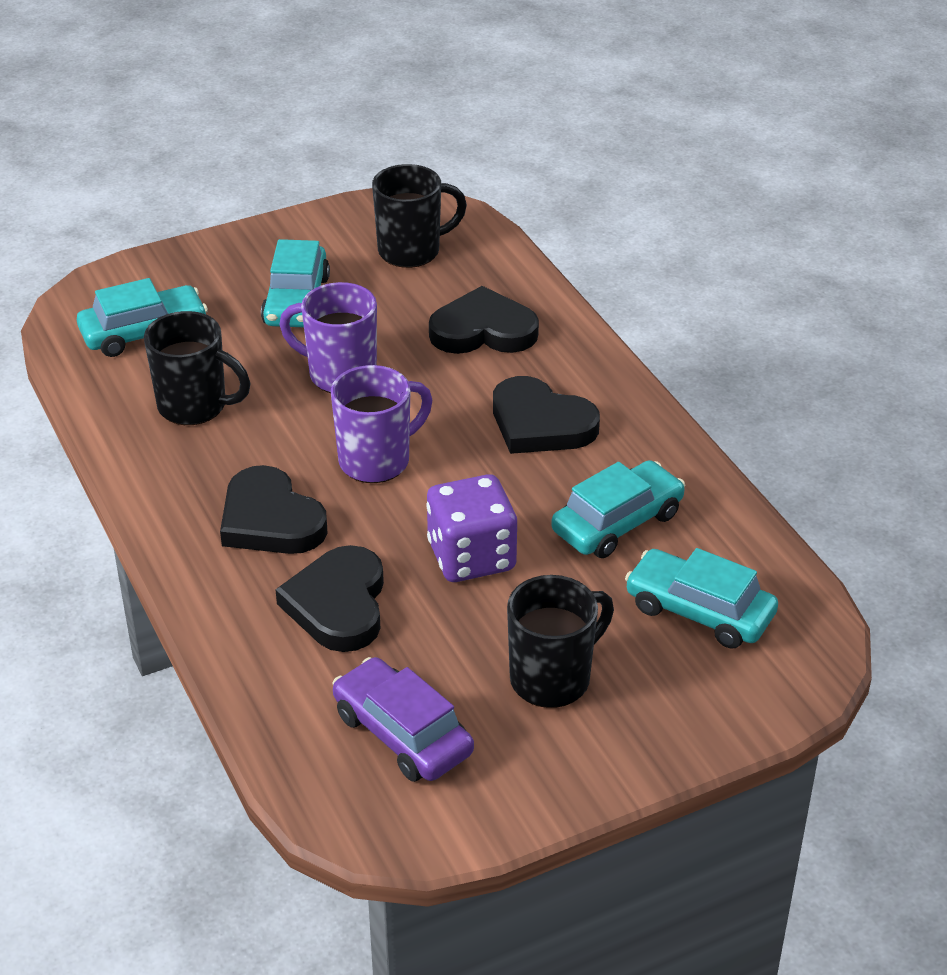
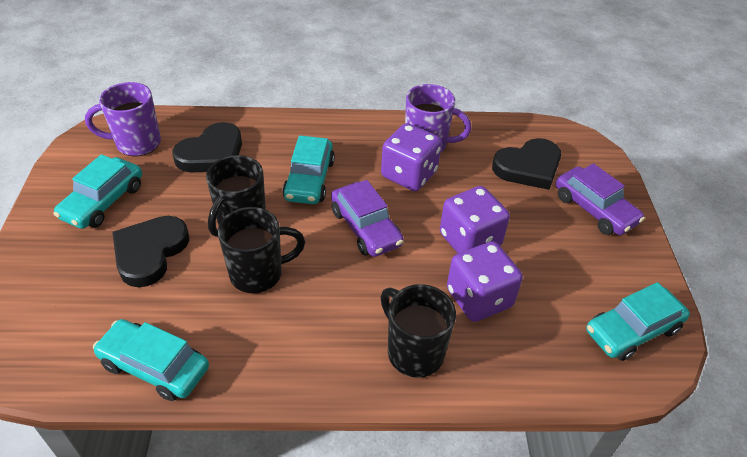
black heart: [220,465,327,554] [275,545,384,652] [429,286,539,354] [493,376,600,454] = 4 -> [112,216,189,287] [172,122,242,173] [492,138,561,190] = 3
purple car: [332,657,474,782] = 1 -> [331,180,404,257] [556,163,645,235] = 2
purple dice: [426,474,517,582] = 1 -> [381,123,442,191] [440,186,510,253] [447,241,523,322] = 3

